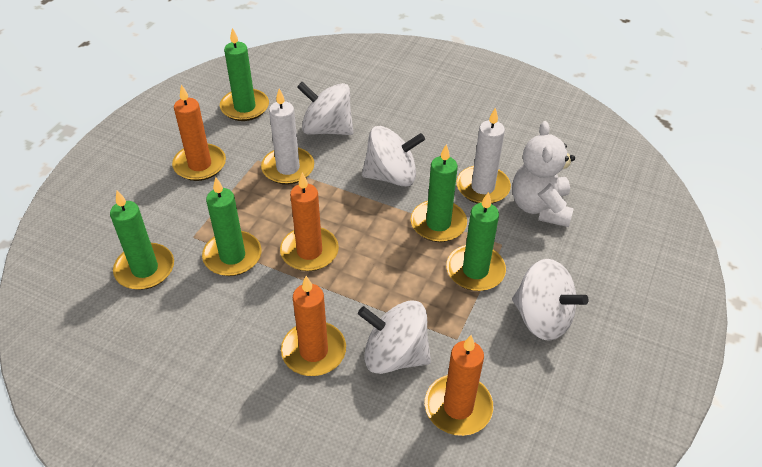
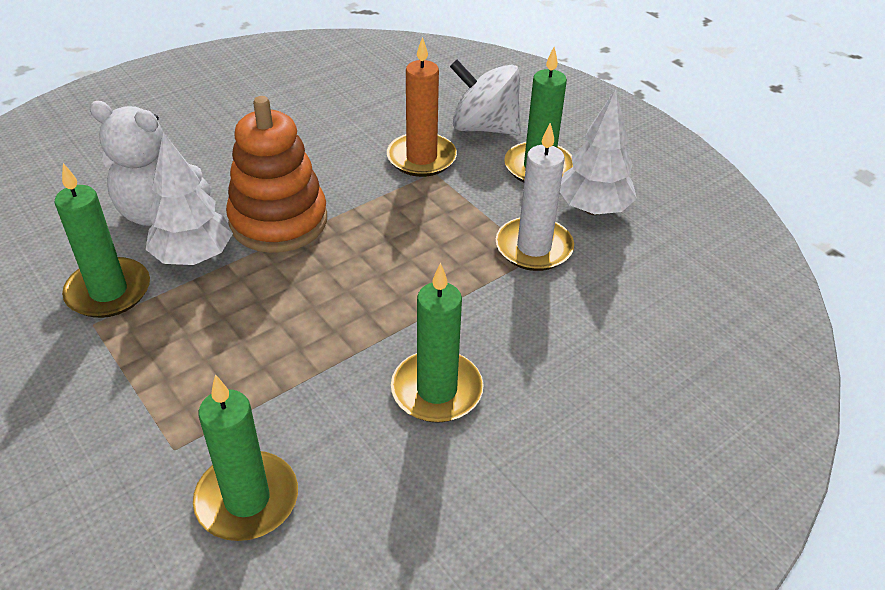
green candle: [110,191,174,290] [202,177,261,276] [220,28,269,121] [411,144,467,242] [446,192,506,291] = 5 -> [54,163,150,318] [193,375,298,541] [391,263,484,423] [504,47,573,183] = 4
orange candle: [172,85,226,181] [280,173,339,271] [281,276,346,376] [425,335,493,436] = 4 -> [387,37,457,177] = 1
orange stacking toy: none = 0 -> [226,96,327,253] = 1
white candle: [261,89,314,185] [457,107,511,204] = 2 -> [496,123,574,271] = 1
white spinning top: [297,82,354,135] [358,300,431,374] [362,126,425,187] [512,259,589,341] = 4 -> [450,60,521,135] = 1
white tree: none = 0 -> [146,132,233,265] [560,89,637,215] = 2

